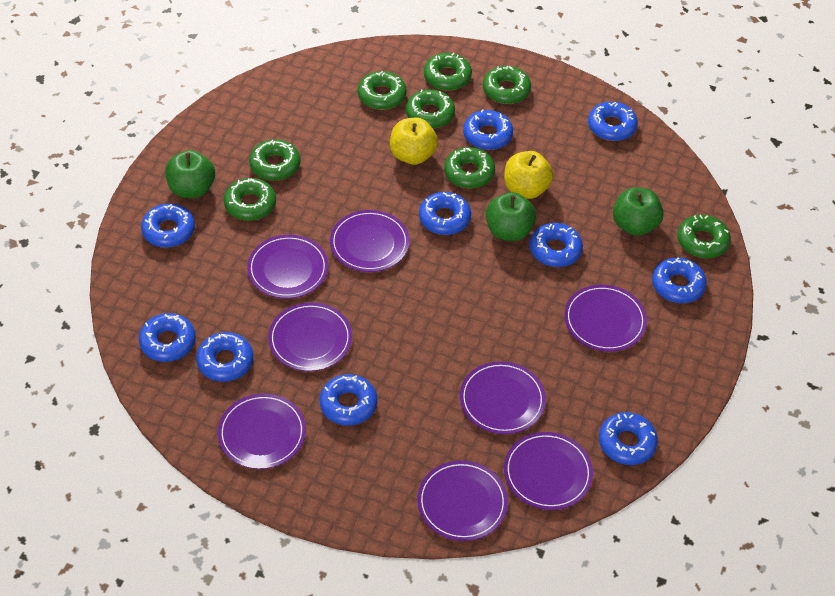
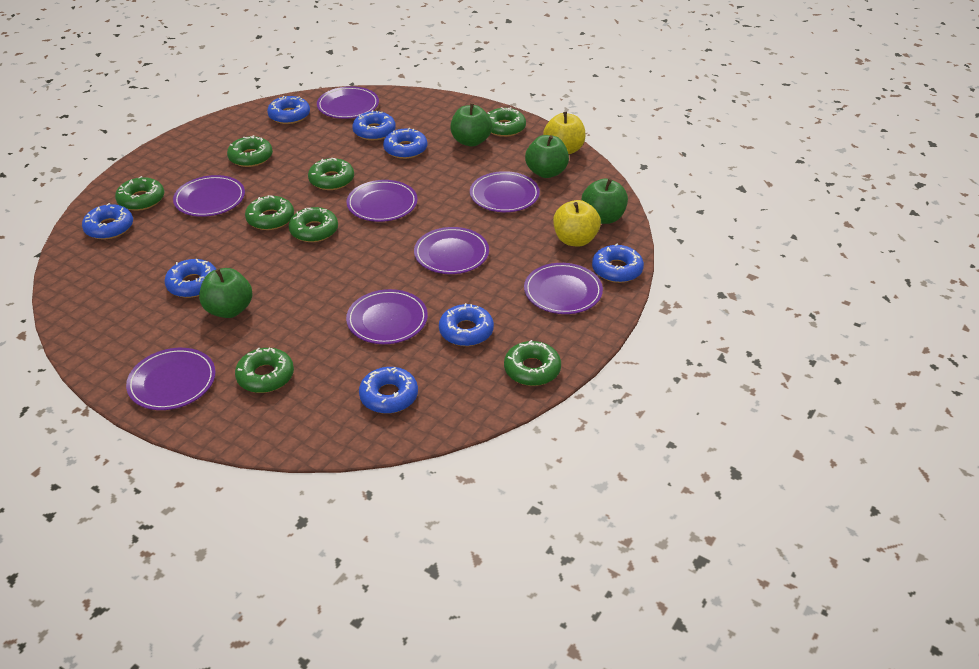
blue donut: [139,313,196,362] [141,204,195,248] [196,332,253,382] [320,374,377,425] [419,192,471,235] [463,109,513,150] [530,223,583,267] [588,102,638,141] [599,412,658,465] [652,257,707,303] = 10 -> [82,203,133,239] [164,259,216,298] [267,96,310,124] [352,110,396,140] [359,367,418,414] [383,128,427,159] [439,303,494,346] [592,243,644,283] = 8
green apple: [165,150,215,198] [486,192,536,241] [613,187,664,236] = 3 -> [199,268,252,318] [450,103,492,146] [525,135,569,178] [581,178,628,224] = 4

